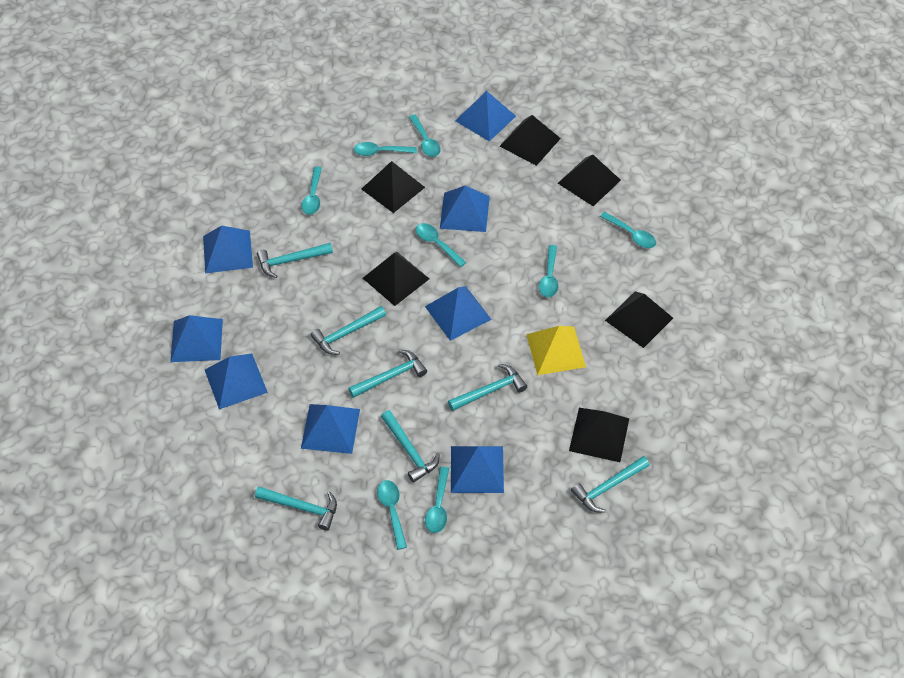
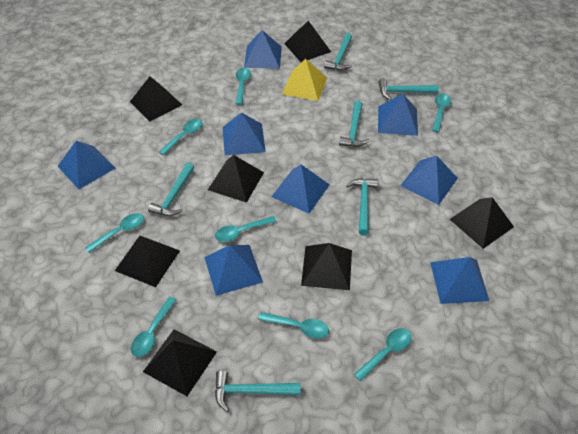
black pyramid: [362,161,425,213] [363,252,429,306] [500,115,561,166] [558,155,621,206] [569,408,629,462] [605,291,673,348] = 6 -> [115,235,180,287] [130,76,182,121] [143,329,217,396] [208,155,264,203] [284,21,331,62] [301,243,352,290] [450,197,514,249] = 7
turquoise hammer: [255,487,337,531] [257,243,333,278] [310,306,386,355] [348,350,427,398] [381,410,440,483] [448,364,527,411] [571,456,650,513] = 7 -> [148,163,194,216] [215,370,301,412] [324,33,352,71] [339,101,370,147] [346,178,378,235] [378,78,439,100] = 6

